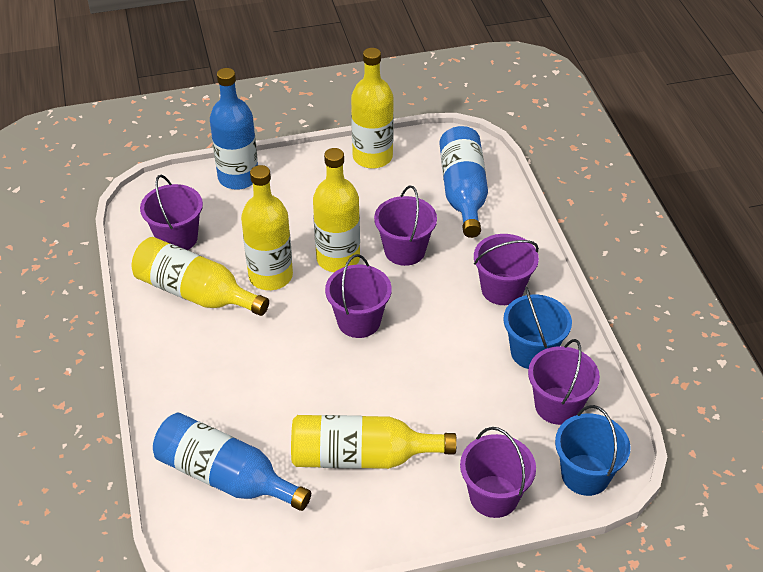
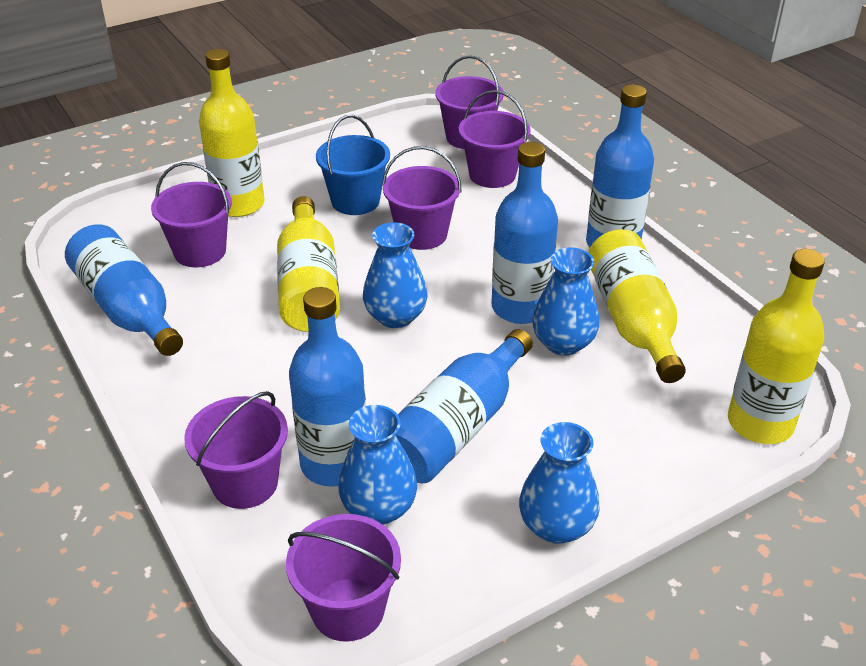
blue bottle: [153,413,311,511] [210,68,258,190] [440,126,488,238] = 3 -> [65,224,183,356] [289,287,366,487] [396,329,533,483] [492,142,558,324] [586,85,654,247] = 5
blue bucket: [503,286,572,369] [555,405,631,496] = 2 -> [316,115,390,215] = 1
blue vase: none = 0 -> [339,405,417,525] [363,222,428,328] [519,422,600,544] [532,247,599,356] = 4
yellow bottle: [132,237,269,316] [241,165,293,290] [291,415,457,469] [313,148,360,272] [351,48,394,169] = 5 -> [199,49,265,217] [277,196,340,332] [588,229,686,383] [728,249,825,444] = 4

